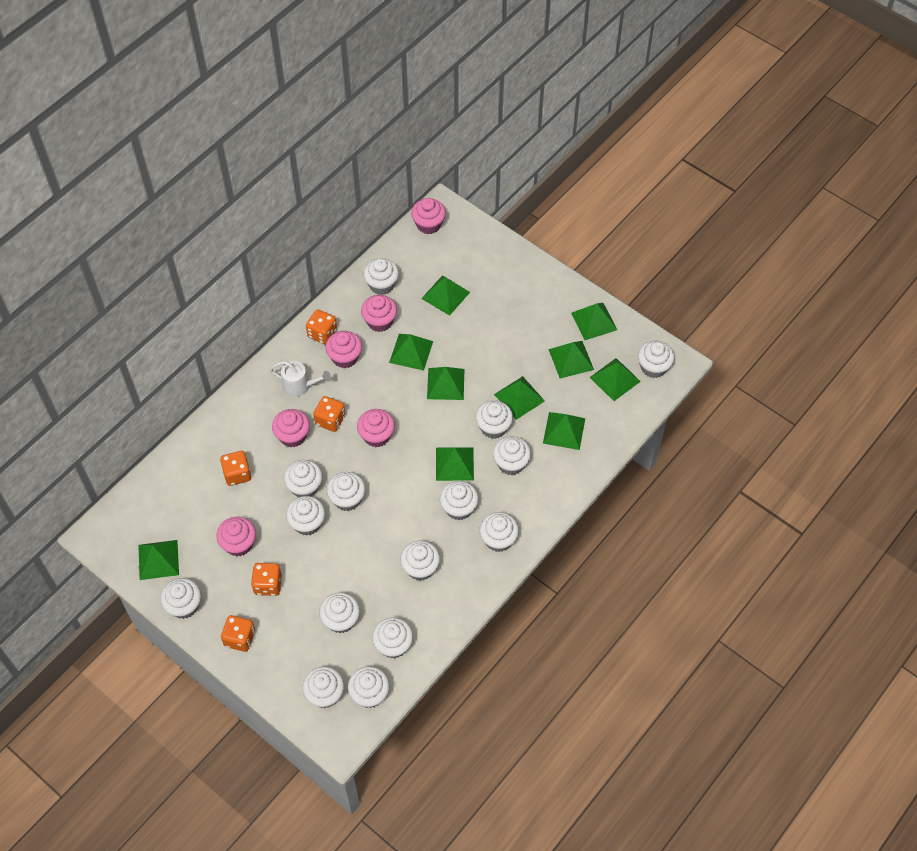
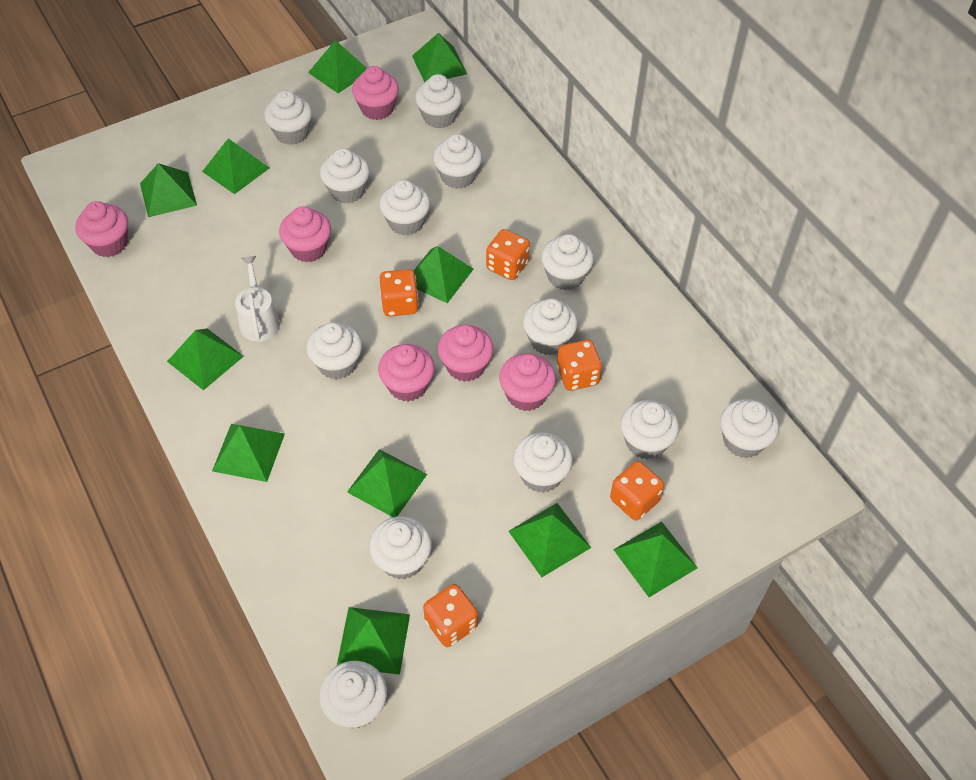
green pyramid: [138,540,179,580] [389,334,433,371] [421,276,470,316] [427,367,464,400] [436,447,474,481] [494,376,545,420] [543,412,585,450] [548,341,594,379] [571,303,617,340] [589,358,641,401] = 10 -> [140,163,197,217] [167,328,244,390] [202,138,269,194] [212,424,285,482] [308,40,367,93] [337,607,410,675] [347,449,427,517] [412,33,467,83] [413,246,474,303] [508,503,591,577] [613,522,698,597] = 11
white cupcake: [160,578,201,619] [284,460,323,497] [286,496,325,536] [302,667,344,708] [319,592,360,633] [327,472,365,511] [348,666,390,708] [363,258,399,295] [372,617,413,658] [400,541,440,581] [440,481,479,520] [475,400,513,439] [479,512,519,552] [493,436,531,475] [638,341,675,378] = 15 -> [264,90,312,145] [306,322,362,380] [319,661,387,729] [320,148,370,203] [369,516,432,579] [380,180,430,236] [415,74,462,128] [433,134,482,189] [513,432,573,493] [523,298,578,355] [541,234,594,290] [621,400,679,459] [720,399,779,458] = 13

